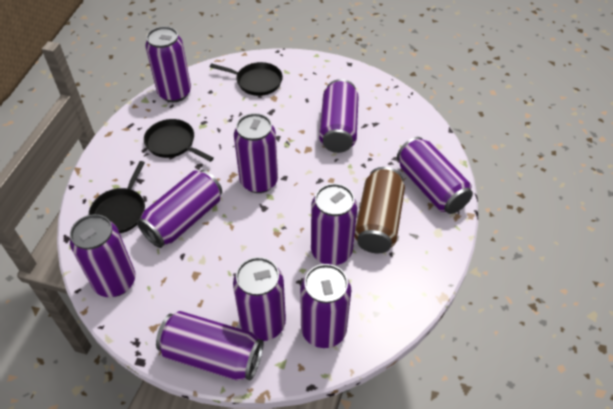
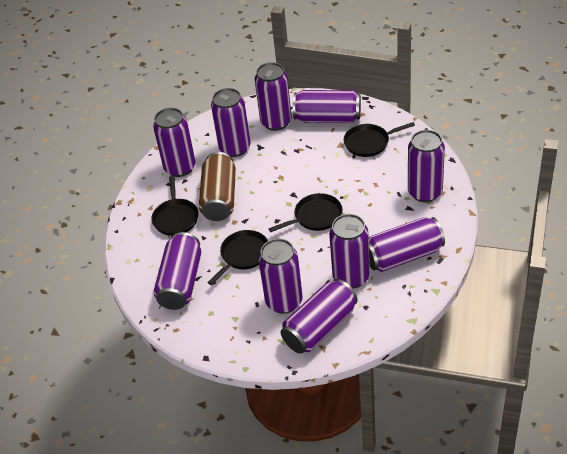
black pan: [89,161,145,233] [144,119,214,162] [210,62,283,96] = 3 -> [151,176,199,236] [207,230,268,285] [269,193,343,232] [344,122,415,157] = 4

